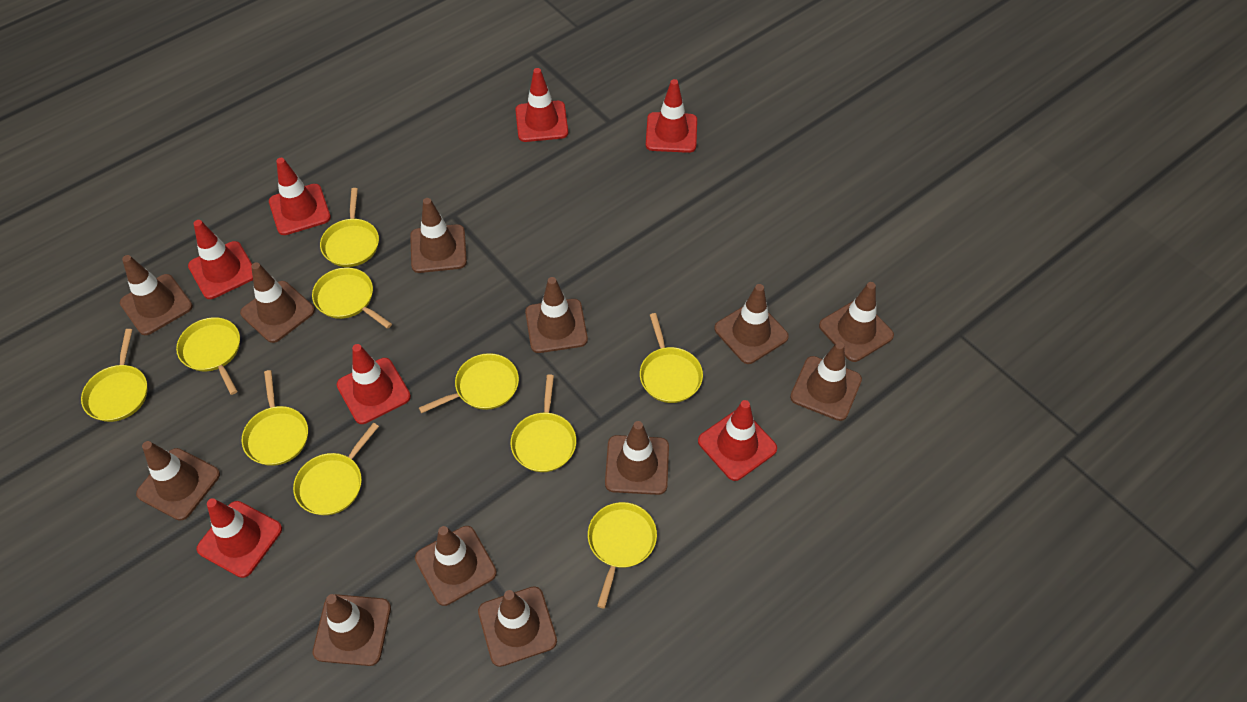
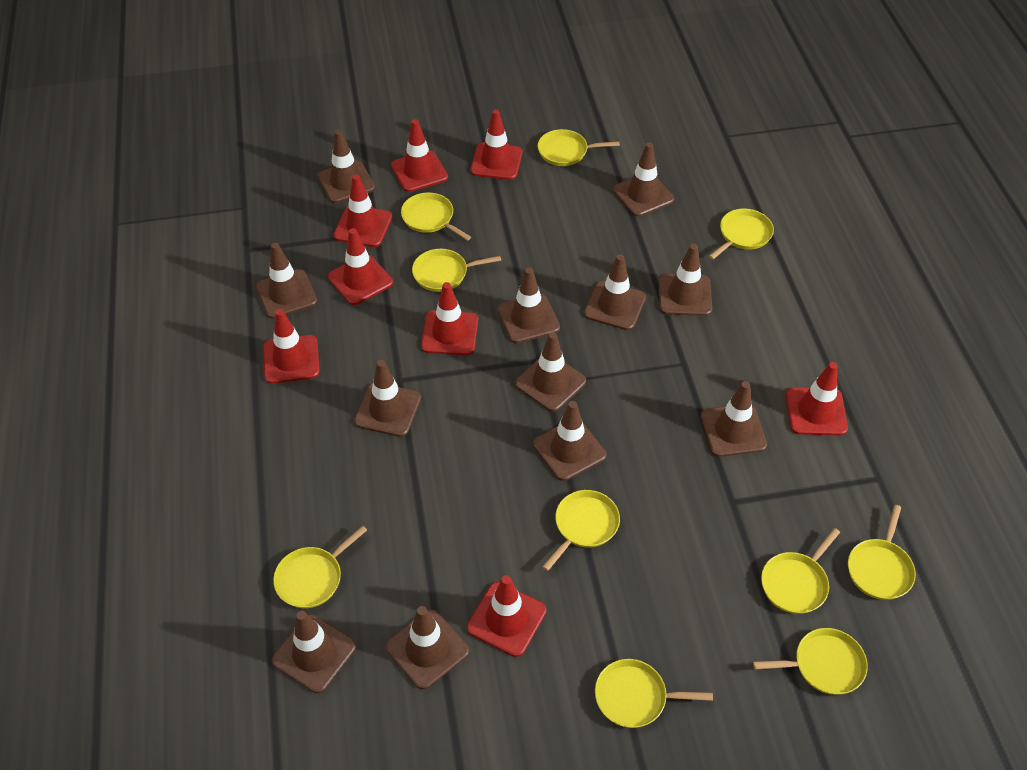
red traffic cone: [188,220,253,299] [197,498,282,578] [269,158,331,235] [337,344,411,424] [515,68,568,142] [646,79,697,153] [698,400,777,481] = 7 -> [263,309,320,384] [328,228,393,305] [334,174,392,247] [391,119,448,192] [421,282,478,355] [467,575,546,657] [470,109,523,180] [786,362,848,435] = 8

